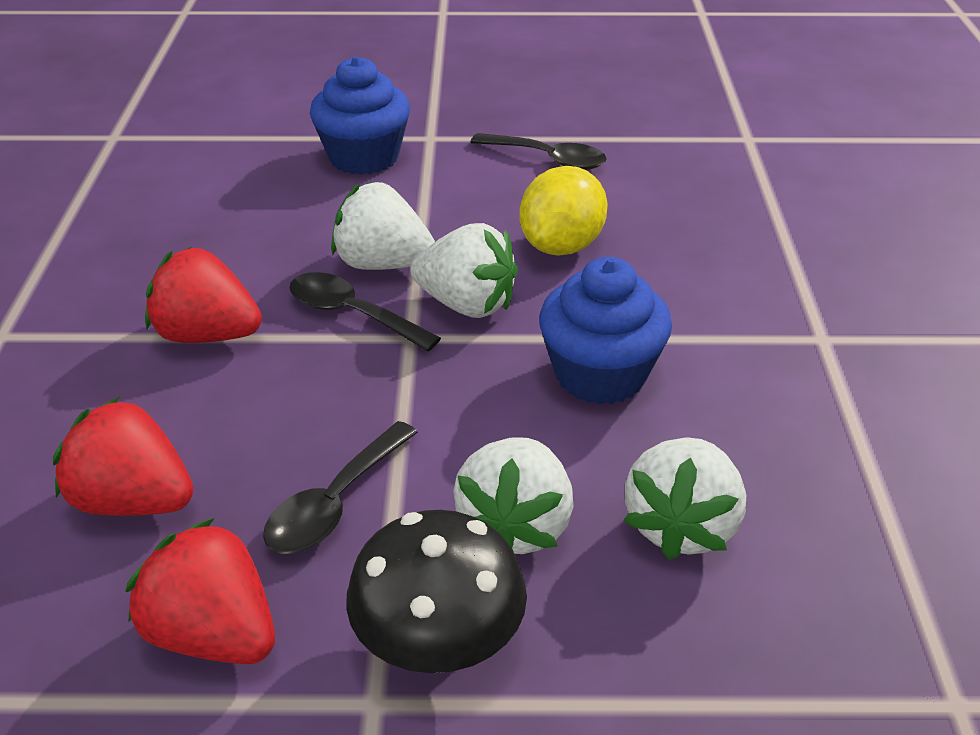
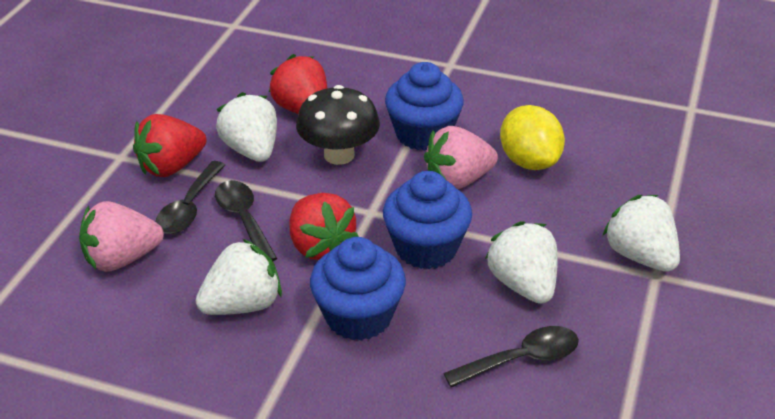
blue cupcake: [310,56,410,175] [539,257,672,404] = 2 -> [310,237,406,341] [383,171,472,269] [385,62,464,151] = 3
pink strawberry: none = 0 -> [79,201,164,272] [424,126,498,189] = 2

